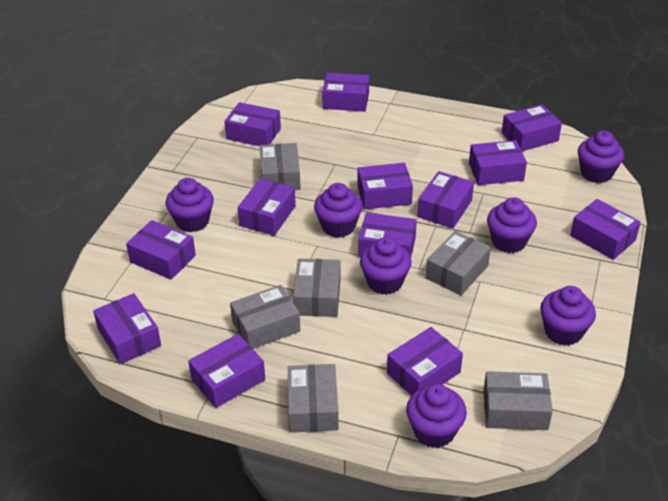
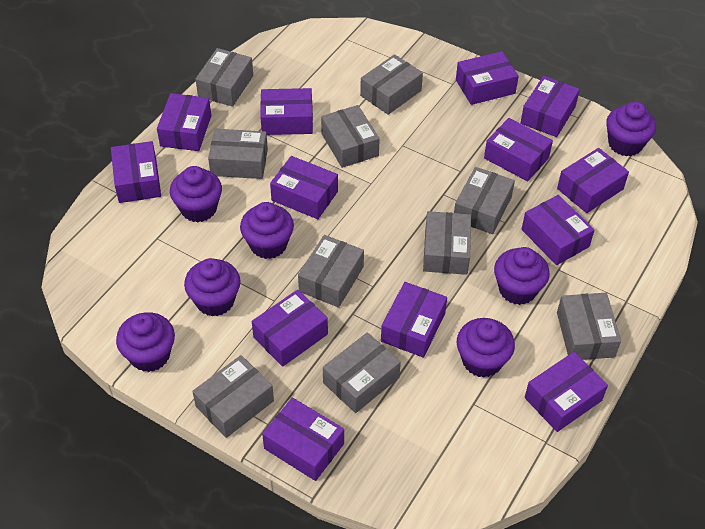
grey box: [230,285,300,349] [260,143,301,190] [288,364,339,433] [293,259,341,317] [426,231,491,295] [483,371,553,430] = 6 -> [192,355,274,438] [195,48,253,107] [208,129,268,179] [298,235,364,308] [321,105,380,168] [323,332,401,413] [360,54,423,115] [423,211,471,275] [454,167,515,234] [557,293,621,360] = 10

